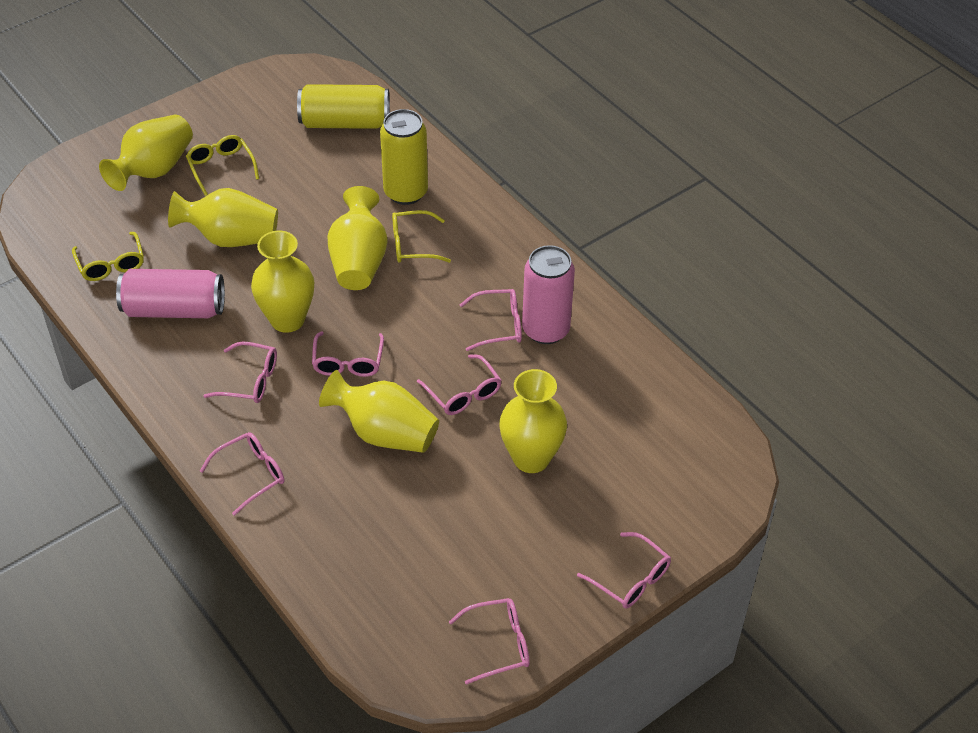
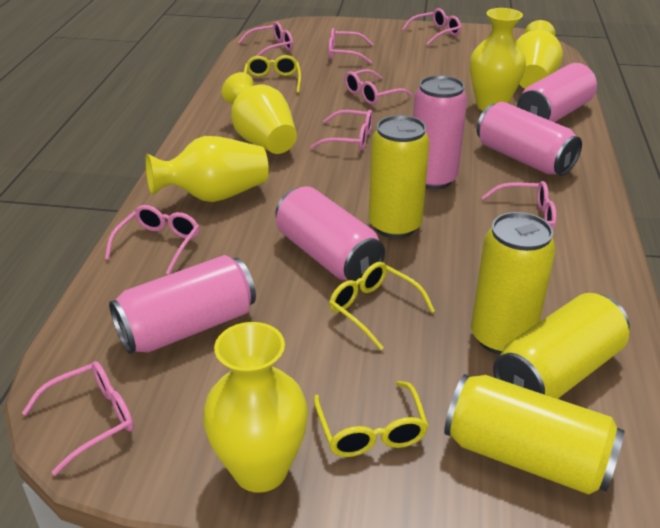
pink can: [116,269,225,318] [522,245,575,344] = 2 -> [109,255,256,354] [276,186,385,284] [413,75,467,189] [476,102,582,176] [517,63,597,122] = 5
pink glasses: [200,432,284,516] [204,341,277,403] [312,331,384,377] [417,355,502,415] [449,598,530,685] [460,289,522,351] [577,532,671,609] = 7 -> [22,361,134,475] [105,205,199,275] [238,22,293,56] [310,110,373,150] [328,28,373,64] [345,69,413,105] [402,8,461,45] [481,181,556,231] = 8
yellow can: [297,84,390,129] [380,109,428,205] = 2 -> [369,115,430,238] [444,374,625,495] [471,212,556,355] [493,293,630,399] = 4
yellow vase: [99,115,193,191] [168,188,278,247] [251,231,314,333] [319,370,439,453] [327,186,388,290] [500,369,567,473] = 6 -> [146,136,269,202] [203,322,308,493] [222,72,297,154] [470,8,526,111] [516,20,563,89] = 5

